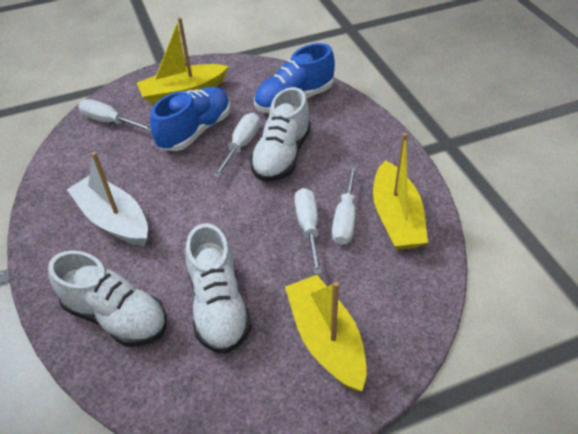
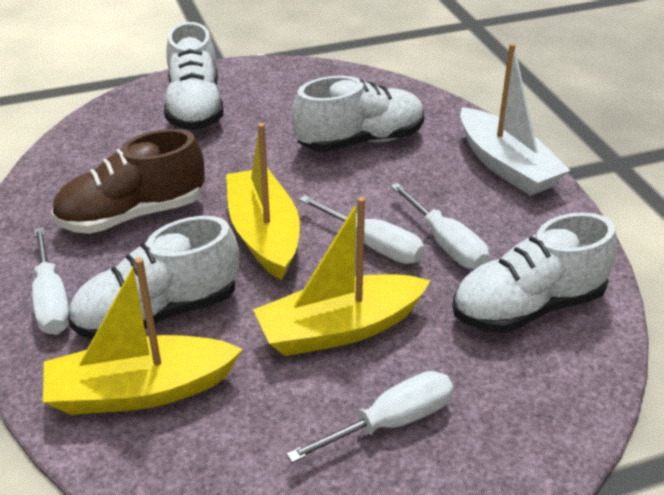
blue shoe: [150,87,231,151] [254,43,335,113] = 2 -> none = 0
brown shoe: none = 0 -> [51,129,205,234] = 1
white shoe: [48,250,167,347] [185,223,252,354] [250,87,311,181] = 3 -> [68,216,239,340] [164,22,223,131] [292,76,424,152] [452,212,617,334] = 4

